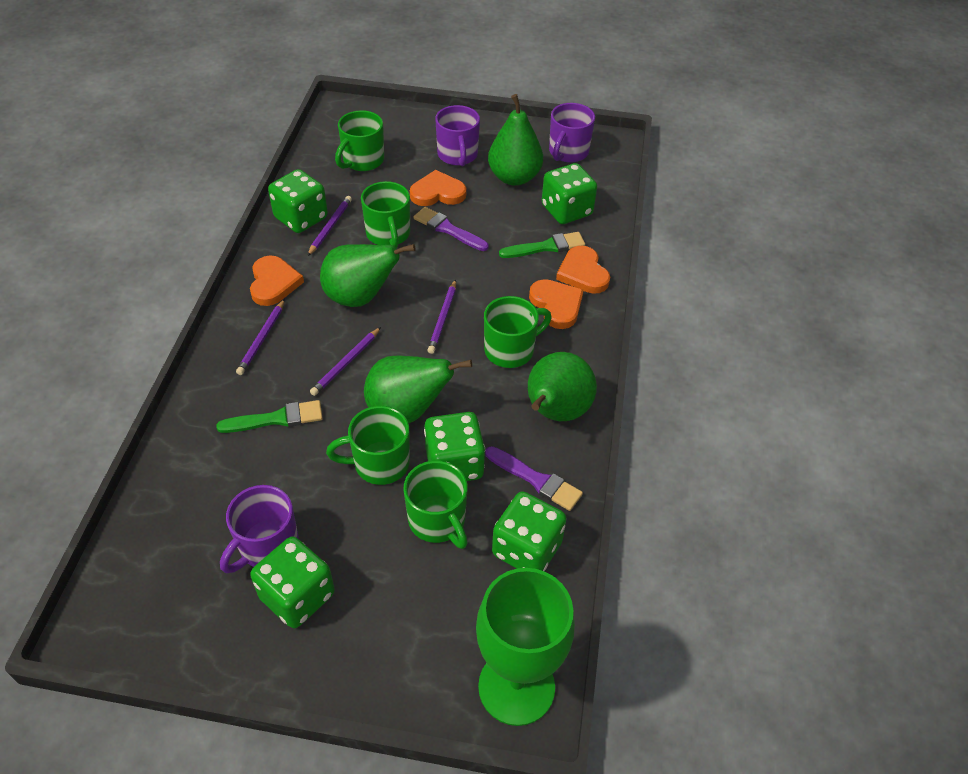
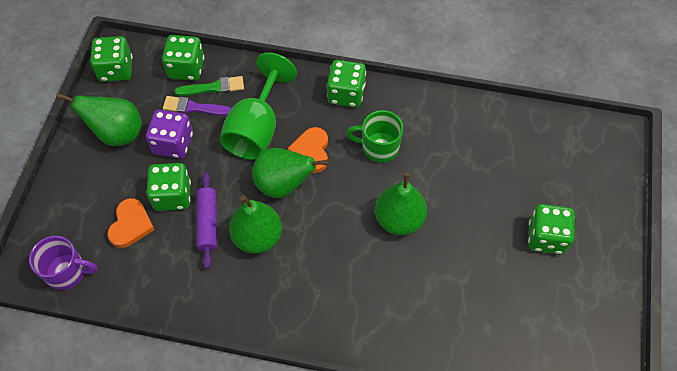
green brush: [216,400,323,433] [499,232,585,258] = 2 -> [175,76,244,96] = 1
green mug: [326,406,410,485] [335,110,384,171] [361,181,410,248] [403,461,468,549] [484,296,552,368] = 5 -> [346,110,403,163] = 1
orange heart: [250,255,304,306] [410,170,466,206] [529,279,584,329] [556,246,610,294] = 4 -> [107,198,155,248] [287,127,328,173] = 2
purple brush: [414,207,489,251] [485,446,583,511] = 2 -> [163,96,232,116] = 1
purple dice: none = 0 -> [146,109,193,159] = 1
purple mug: [220,485,299,573] [435,105,480,166] [549,103,595,163] = 3 -> [29,236,98,290] = 1
purple pencil: [236,299,285,375] [308,196,352,256] [310,327,381,396] [428,279,456,354] = 4 -> none = 0
purple rolling pin: none = 0 -> [197,172,217,269] = 1

